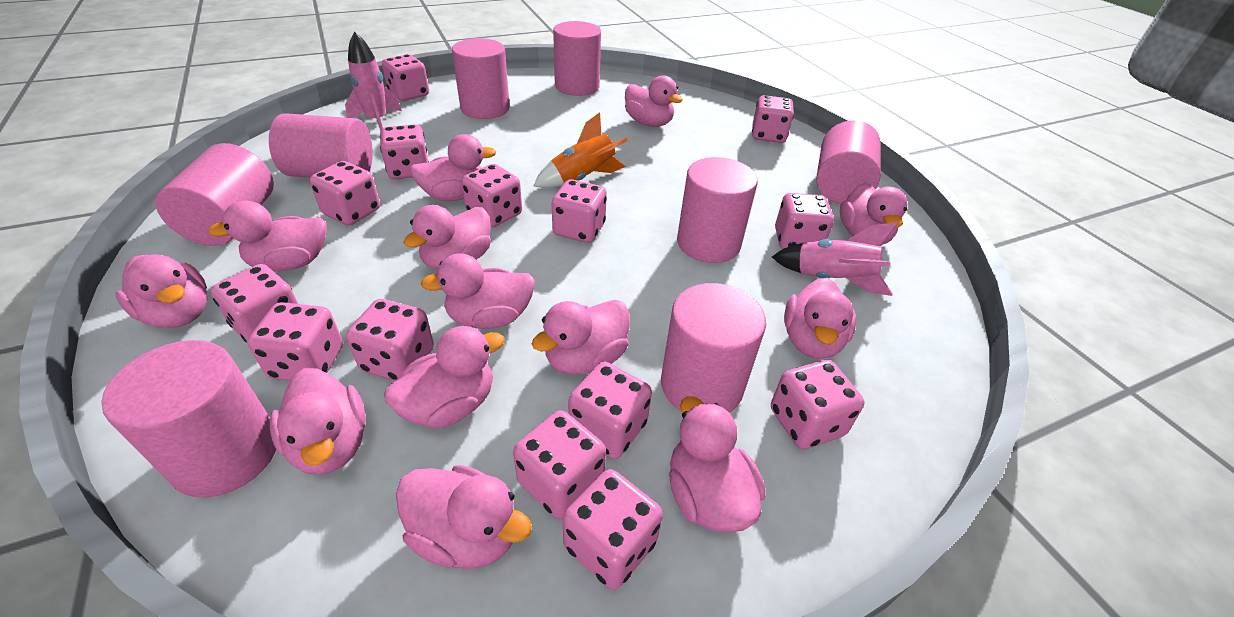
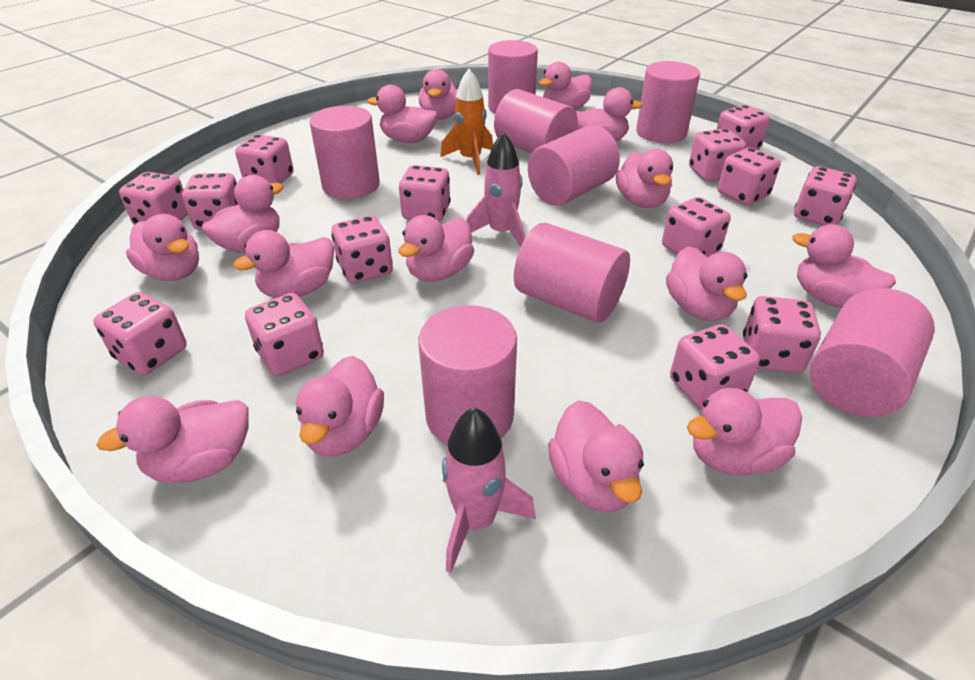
pink duck: [115,255,207,328] [208,201,327,271] [270,368,366,475] [384,326,505,429] [396,465,532,569] [403,205,491,270] [410,134,497,201] [421,253,535,329] [532,300,630,375] [625,75,683,127] [669,396,766,533] [784,278,856,359] [840,183,908,245] = 13 -> [97,396,249,483] [126,214,199,281] [202,175,283,253] [233,230,334,298] [296,356,384,457] [367,85,438,143] [398,215,474,281] [419,69,458,120] [538,62,592,110] [548,400,644,512] [576,87,643,141] [616,149,673,208] [666,246,748,321] [687,388,802,475] [792,224,896,308] = 15

